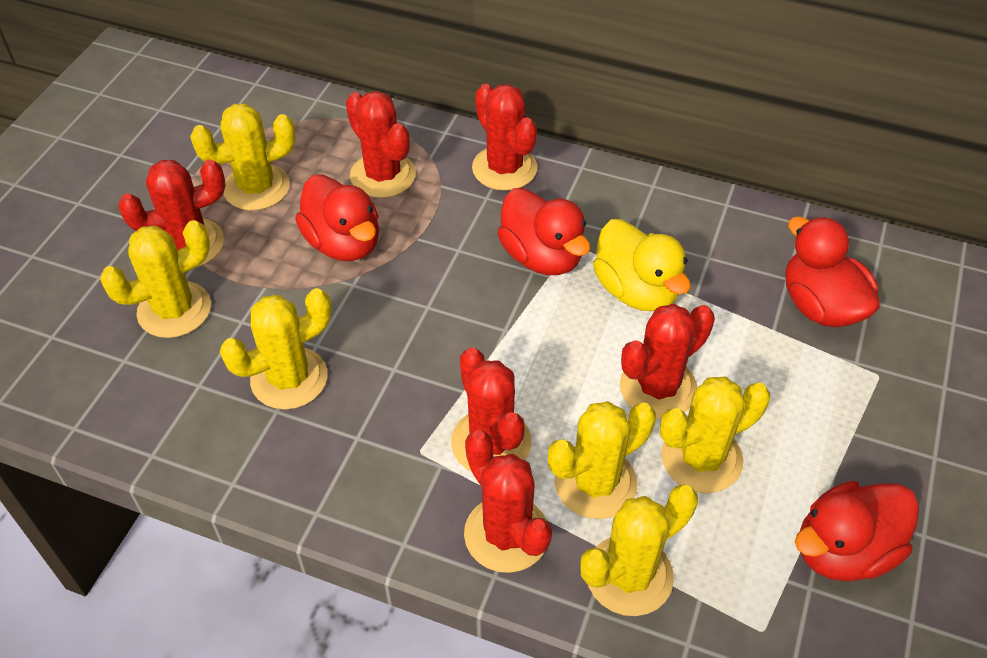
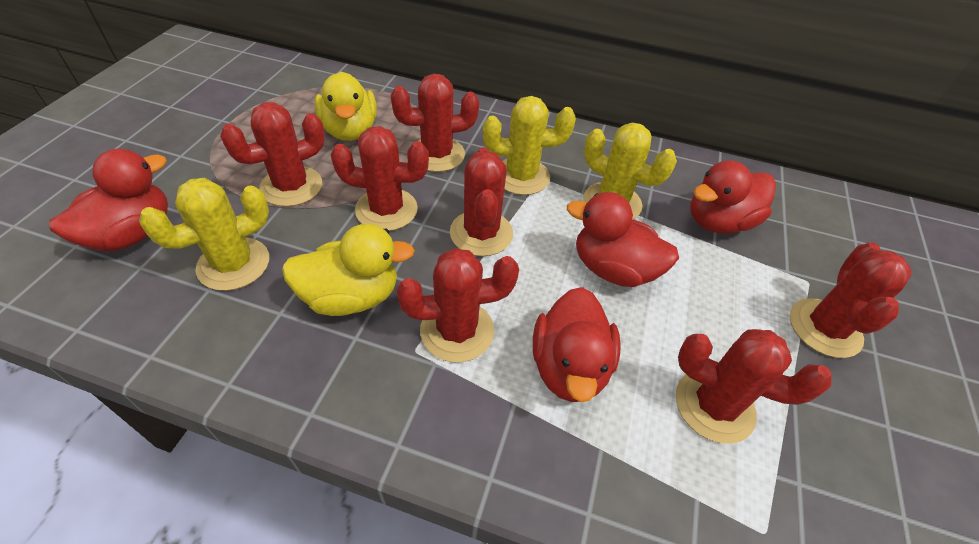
red cactus: [118,159,226,268] [346,91,416,198] [451,347,531,472] [464,430,552,573] [472,84,538,191] [620,304,715,419] = 6 -> [220,102,325,207] [331,126,429,231] [391,74,479,172] [397,248,519,362] [450,148,513,256] [676,329,831,444] [790,242,911,358] = 7
yellow cactus: [100,220,211,338] [190,103,296,210] [220,288,332,410] [548,401,656,519] [581,485,698,616] [660,377,770,493] = 6 -> [139,178,269,291] [483,96,576,195] [583,123,677,220] = 3
yellow duck: [593,219,691,311] = 1 -> [282,224,415,316] [315,72,377,141] = 2

